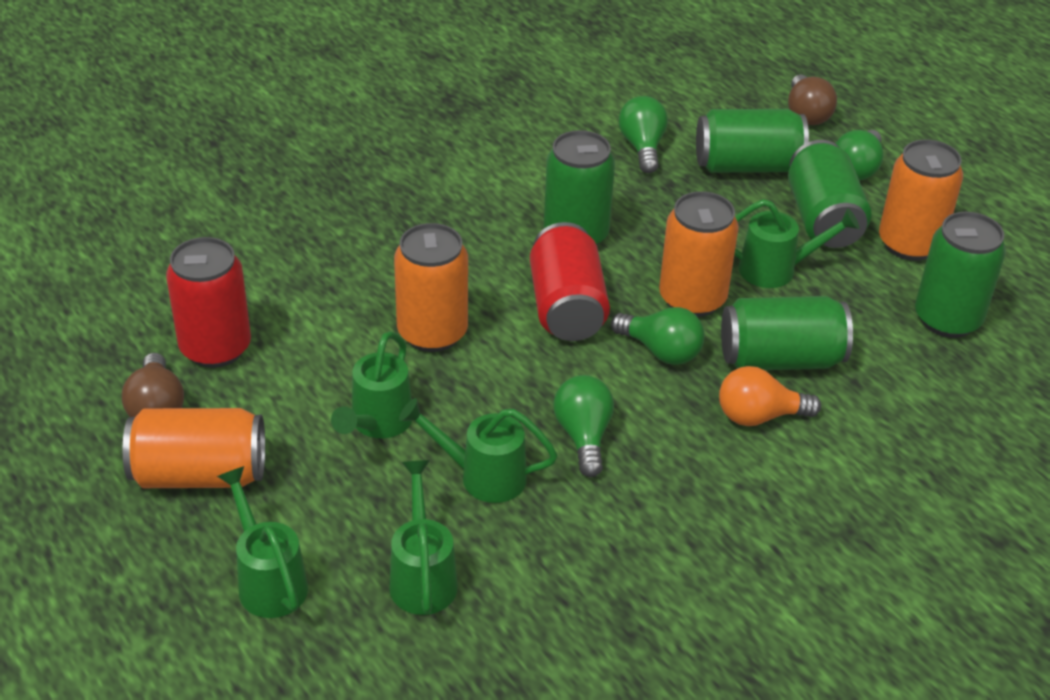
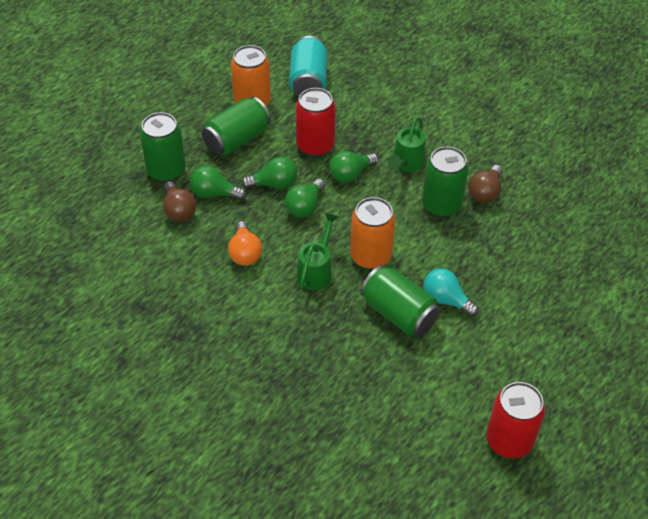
green can: [544,130,615,246] [696,109,809,173] [721,296,853,370] [788,140,872,248] [915,212,1006,338] = 5 -> [140,112,186,182] [202,97,271,155] [360,265,440,336] [422,147,468,217] = 4
green watering can: [217,466,308,618] [331,331,413,438] [389,460,458,615] [399,398,558,503] [734,199,859,288] = 5 -> [297,213,338,291] [388,117,426,172] = 2
orange can: [123,408,265,488] [394,223,468,352] [659,191,739,317] [879,140,963,261] = 4 -> [231,45,271,106] [350,197,396,270] = 2
turquoise can: none = 0 -> [289,36,327,96] = 1
turquoise light bulb: none = 0 -> [423,269,479,317] = 1

